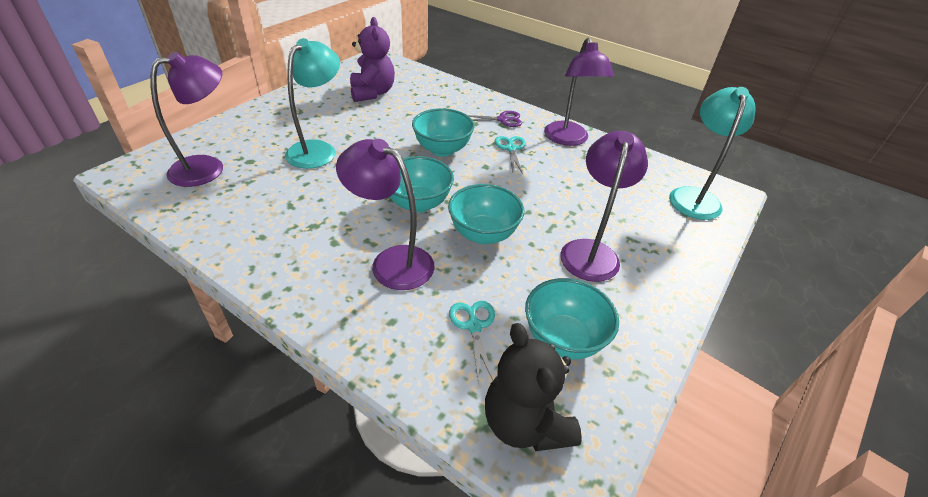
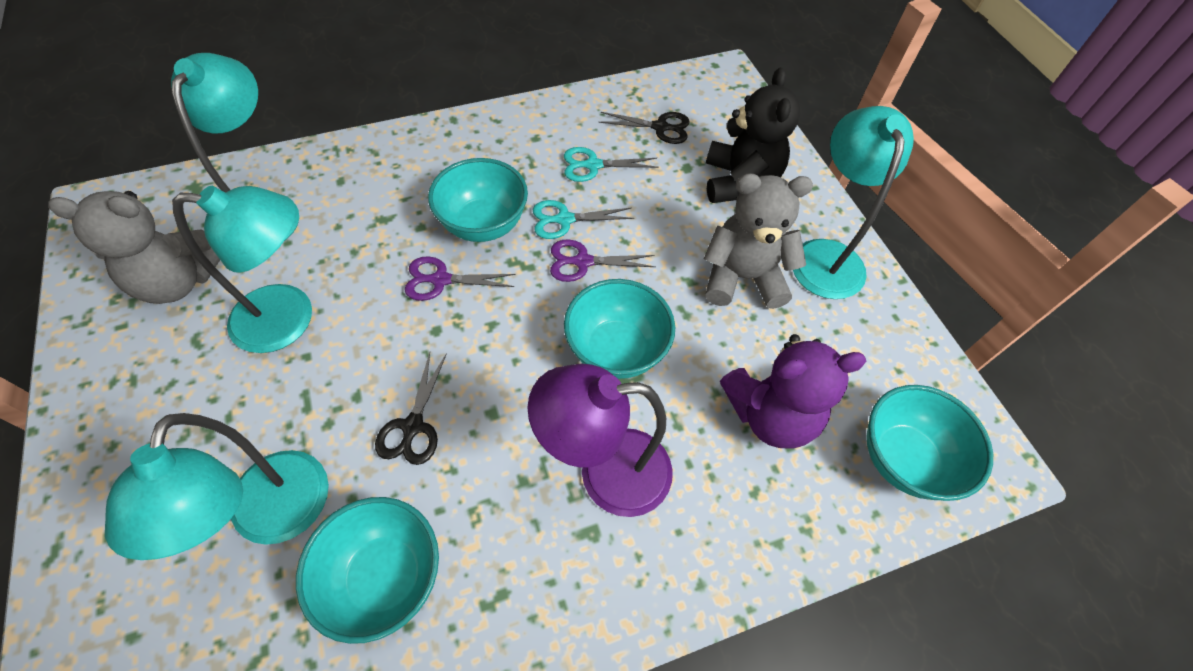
black scissors: none = 0 -> [375,352,447,465] [598,112,690,144] = 2
grey teddy bear: none = 0 -> [48,191,220,304] [704,173,813,309] = 2
purple lamp: [150,52,223,187] [336,139,435,290] [544,37,614,146] [560,131,648,282] = 4 -> [527,364,673,517] = 1
purple scissors: [468,111,522,127] = 1 -> [405,256,516,301] [550,239,655,282] = 2
turquoise lamp: [285,38,340,169] [669,87,756,220] = 2 -> [105,413,329,560] [171,53,299,240] [172,186,312,353] [793,106,914,299] = 4

